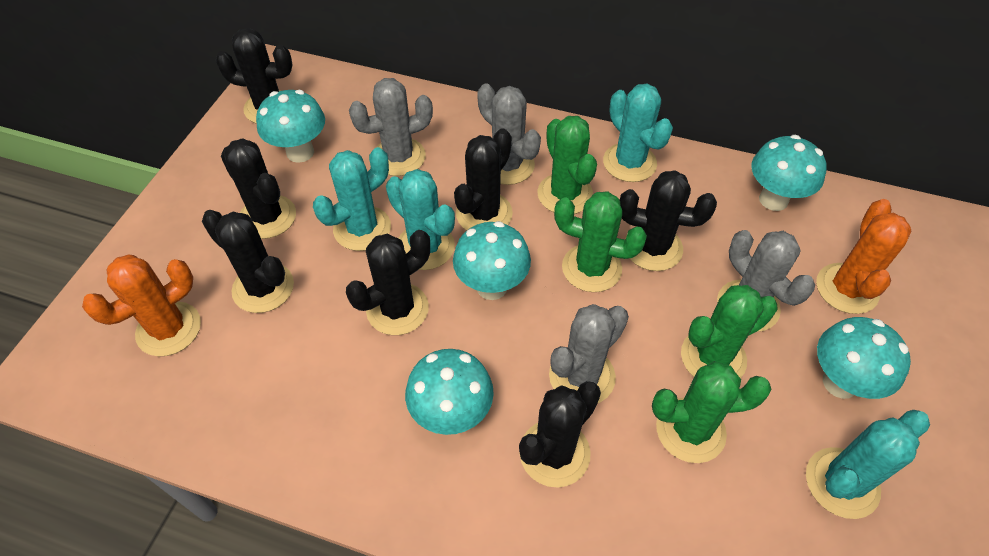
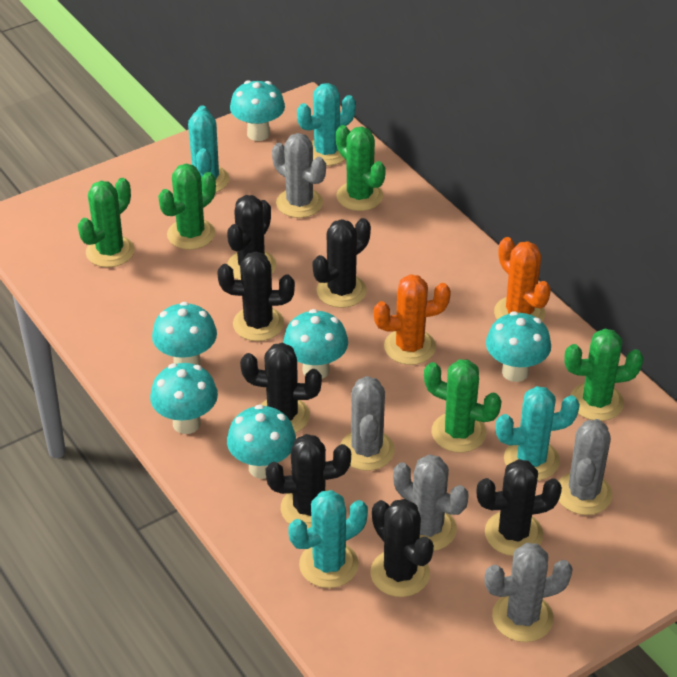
green cactus: [538,116,597,214] [554,191,647,292] [652,361,772,463] [681,285,777,378] = 4 -> [78,178,135,267] [158,164,216,250] [336,125,386,211] [424,359,501,453] [564,329,644,421] = 5
grey cactus: [349,78,433,176] [477,83,541,185] [549,304,629,403] [717,230,815,332] = 4 -> [272,133,326,218] [340,376,395,471] [393,454,468,551] [485,543,573,642] [558,419,613,515] = 5
turquoise mushroom: [256,90,325,163] [405,349,494,435] [453,221,531,300] [751,135,827,211] [817,317,911,399] = 5 -> [150,363,218,434] [152,302,217,365] [227,404,296,479] [230,80,285,141] [283,309,348,379] [486,311,551,382] = 6

